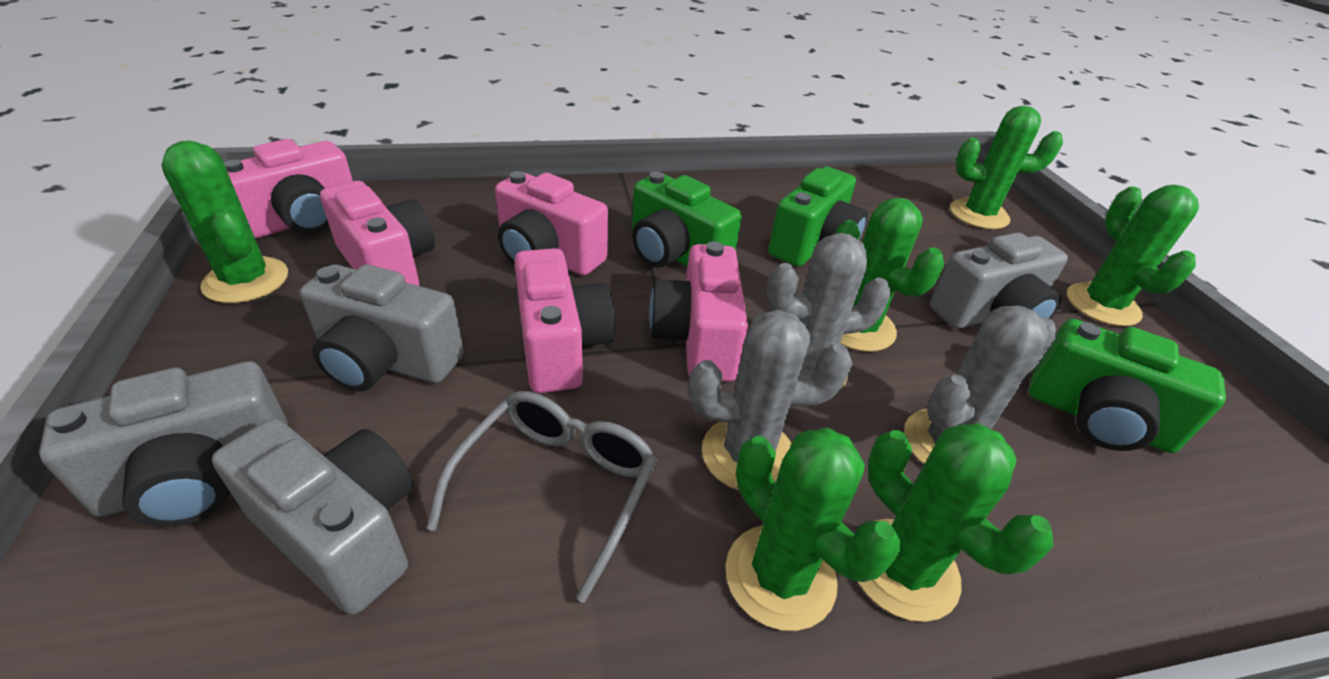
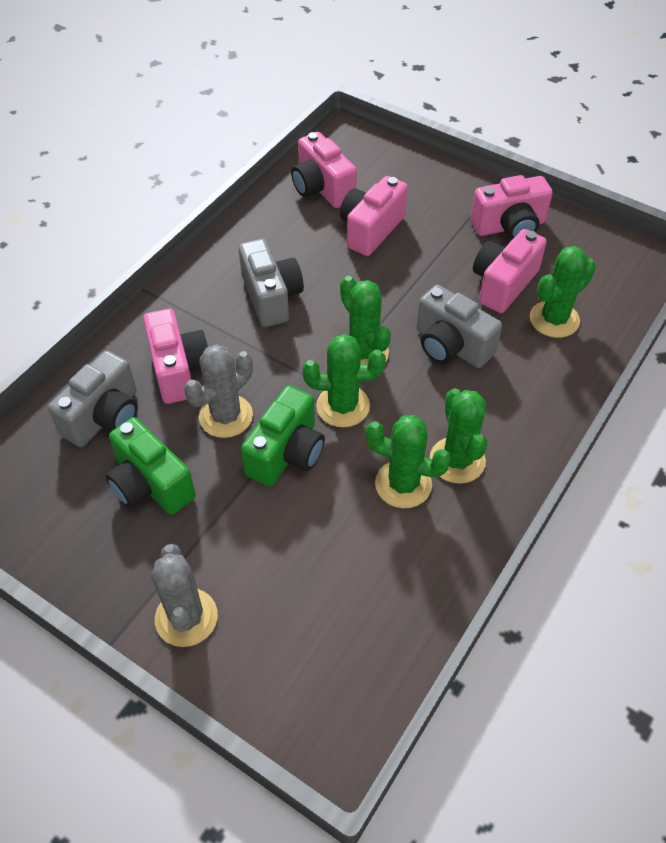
green cactus: [161,140,288,303] [725,427,900,631] [836,198,944,352] [858,423,1054,622] [950,106,1063,229] [1067,185,1199,326] = 6 -> [303,334,386,428] [340,276,391,364] [365,415,451,508] [430,388,487,484] [530,246,596,338] = 5
green camera: [632,172,742,268] [768,166,868,267] [1029,319,1226,453] = 3 -> [106,417,196,515] [241,385,325,487] = 2
grey cactus: [689,310,853,491] [766,233,891,390] [904,306,1057,464] = 3 -> [151,544,218,647] [184,344,253,438] = 2
grey camera: [39,361,288,527] [212,418,413,615] [300,264,464,391] [930,232,1068,329] = 4 -> [48,351,138,447] [239,239,304,327] [417,285,502,368] = 3
grey glasses: [427,391,657,603] = 1 -> none = 0

